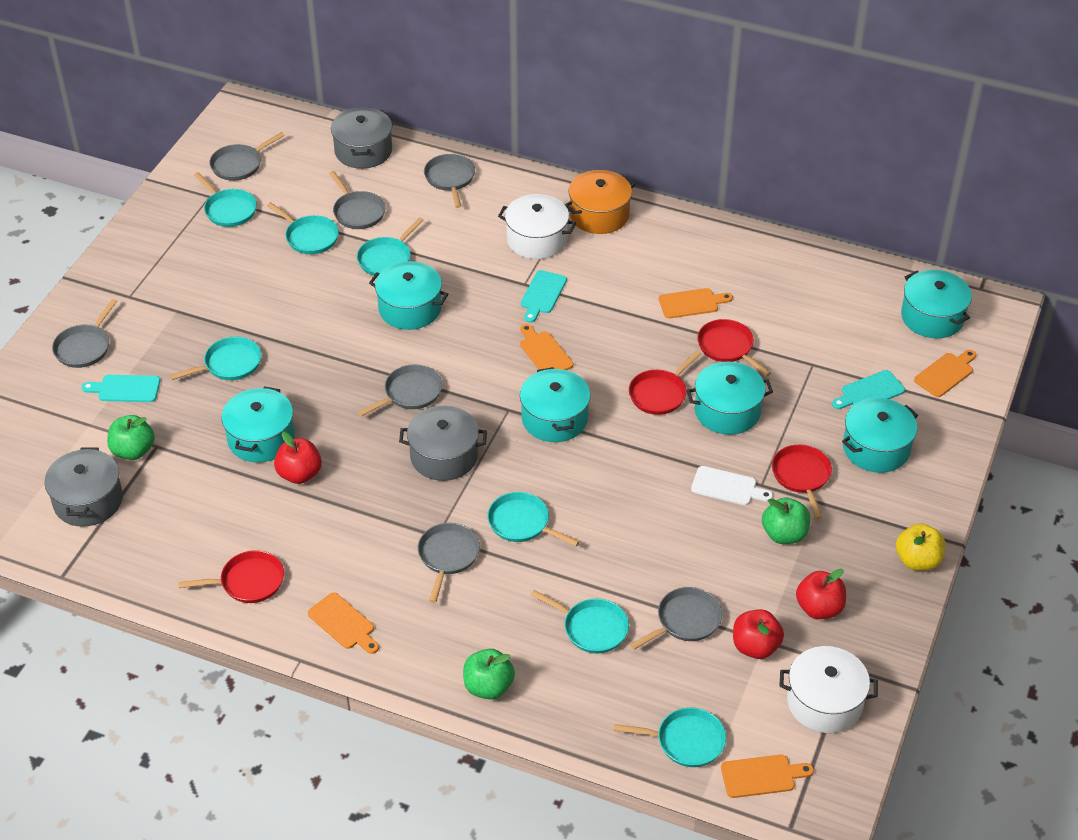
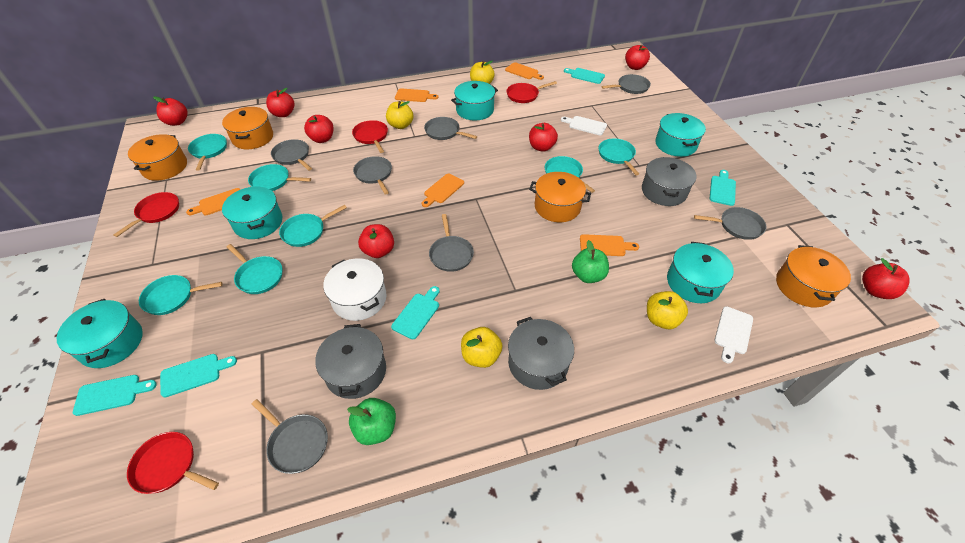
green apple: [107,415,155,460] [463,649,515,699] [762,497,810,544] = 3 -> [347,398,396,445] [572,240,609,283] = 2
orange pot: [565,170,635,234] = 1 -> [128,134,187,181] [222,107,273,149] [529,172,591,222] [776,245,851,307] = 4
red apple: [274,432,322,484] [733,609,784,659] [796,569,846,619] = 3 -> [153,96,188,126] [266,88,295,117] [304,115,334,143] [358,224,394,258] [529,123,558,152] [625,45,650,70] [862,258,910,299] = 7
turquoise cutting board: [82,375,160,402] [521,270,567,323] [832,370,905,409] = 3 -> [73,375,157,416] [160,354,237,397] [391,286,440,339] [564,68,605,84] [709,170,736,206] = 5
turquoise pot: [221,386,295,463] [369,261,449,330] [520,367,591,442] [686,362,773,435] [842,398,918,473] [901,270,972,338] = 6 -> [57,299,143,368] [222,187,282,239] [451,81,498,121] [655,113,706,157] [667,242,734,303] = 5
white cutting board: [691,466,773,505] = 1 -> [561,116,607,135] [714,306,753,363] = 2
white pot: [498,194,576,259] [779,646,878,733] = 2 -> [323,258,387,321] = 1
yellow apple: [896,523,945,571] = 1 -> [386,101,413,129] [461,327,502,368] [470,61,495,84] [647,291,688,329] = 4

